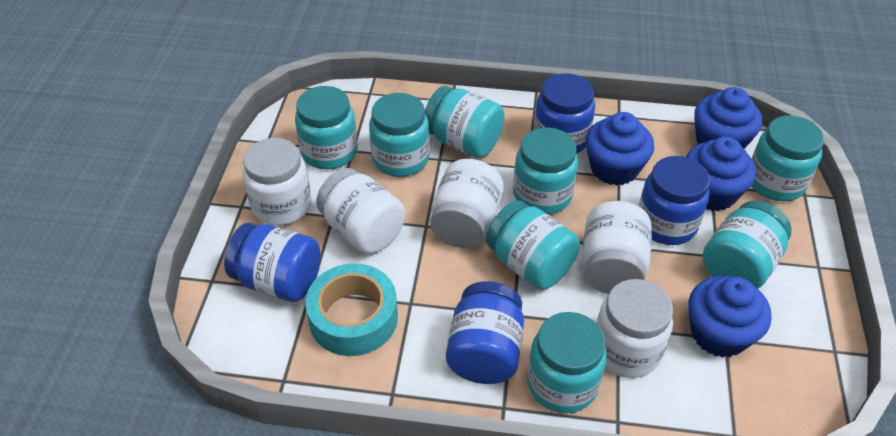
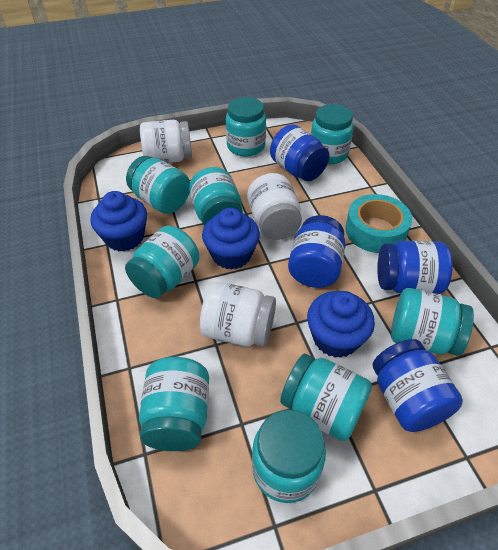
blue cupcake: [586,112,654,186] [686,137,756,211] [688,276,772,358] [694,87,762,149] = 4 -> [90,191,147,252] [202,208,260,269] [307,291,375,358] = 3
turquoise jar: [295,86,358,169] [369,93,430,177] [425,86,505,158] [486,200,580,290] [513,128,578,214] [527,312,607,413] [703,201,791,289] [751,116,824,201] = 8 -> [125,226,200,298] [126,156,190,214] [139,357,209,451] [189,167,243,226] [226,97,266,156] [252,410,326,503] [280,354,372,441] [311,104,354,164] [391,288,474,356] = 9
white jar: [243,138,311,226] [316,168,405,254] [430,159,504,248] [582,201,652,294] [596,279,673,378] = 5 -> [140,120,192,163] [200,282,276,347] [247,173,302,240] = 3

